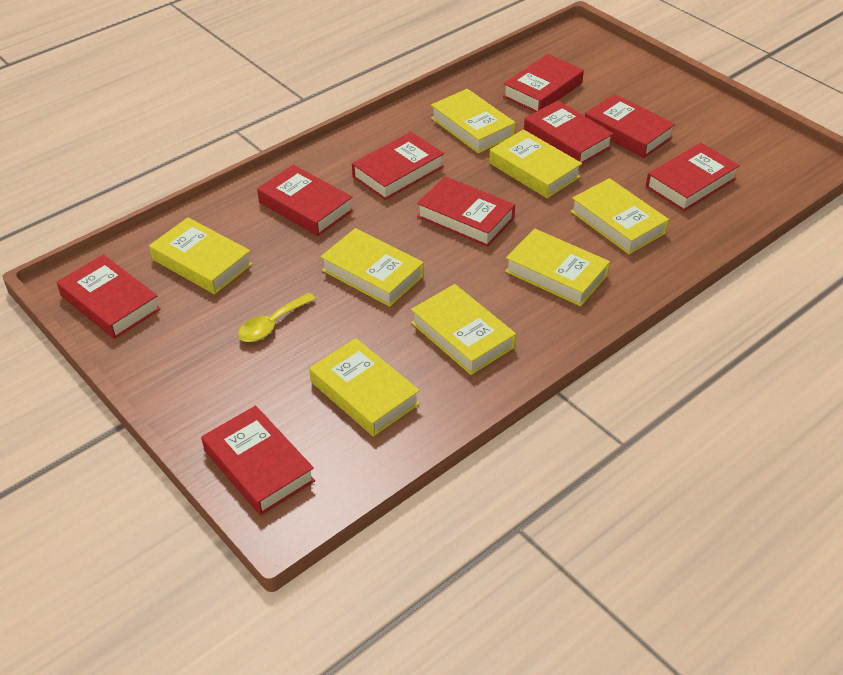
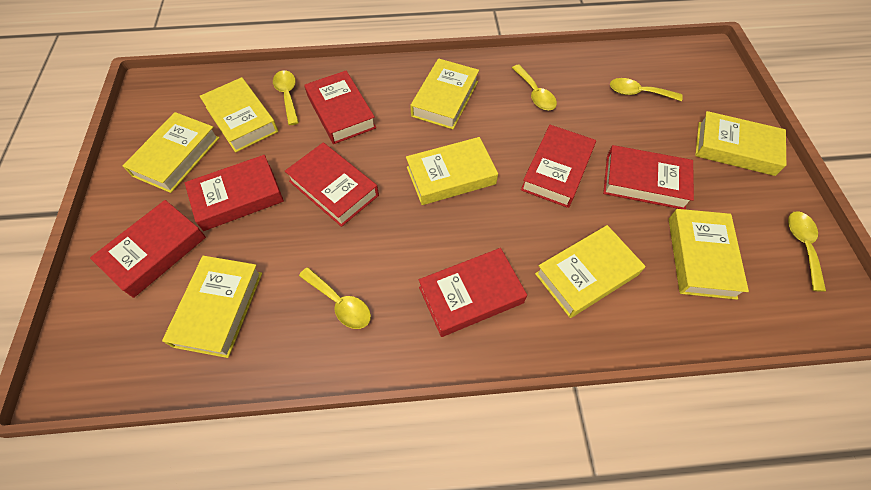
red book: [57,254,161,339] [201,405,315,515] [257,165,353,236] [352,132,444,200] [417,176,515,247] [503,54,584,112] [524,100,614,164] [585,94,675,158] [646,143,740,211] = 9 -> [90,200,206,298] [185,155,284,231] [285,143,379,227] [304,71,376,144] [419,248,527,337] [521,125,596,208] [603,145,694,210] = 7
yellow spoon: [238,292,316,342] = 1 -> [273,70,299,125] [299,267,371,329] [512,65,557,110] [610,78,683,101] [788,211,826,292] = 5

